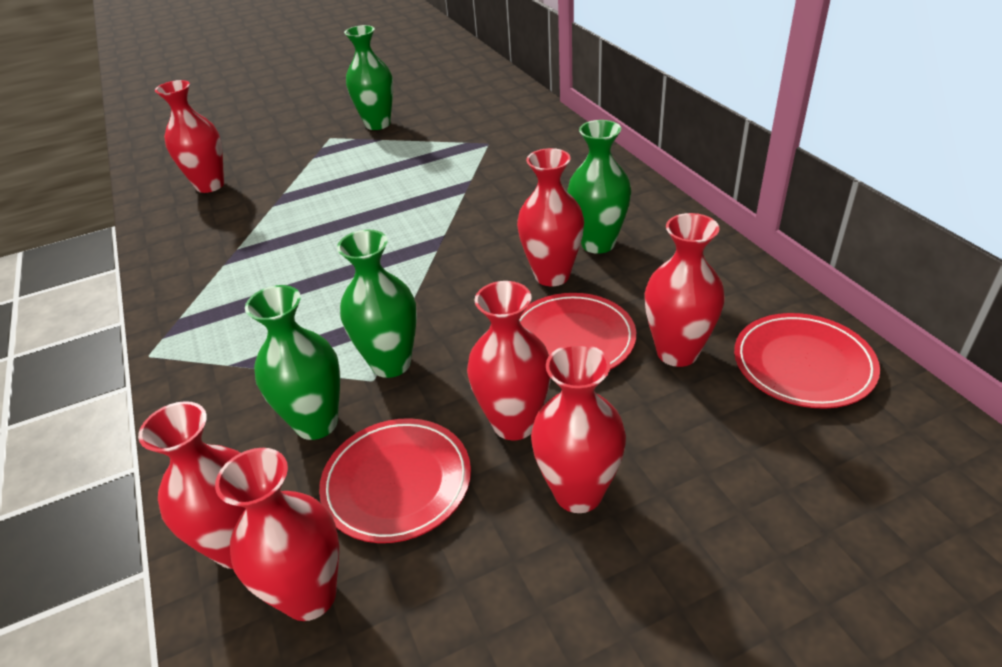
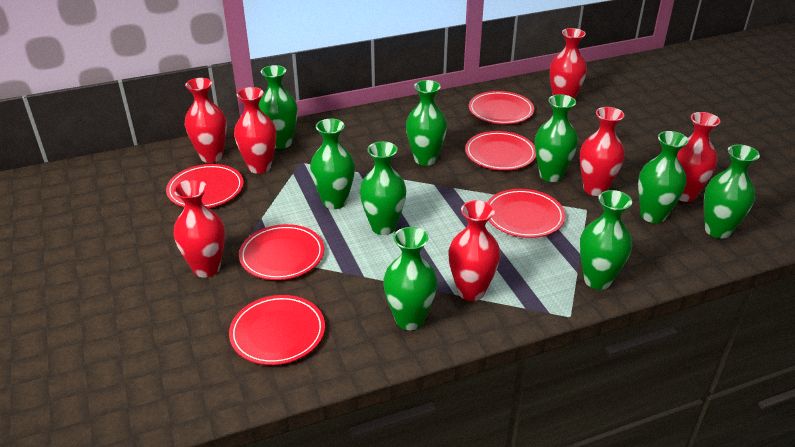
green vase: [245,285,340,440] [337,230,417,378] [344,25,393,130] [567,120,631,254] = 4 -> [259,65,298,149] [310,119,355,209] [360,141,406,235] [383,227,437,330] [406,80,447,166] [535,94,578,182] [579,190,632,290] [638,131,689,223] [704,144,760,239] = 9
red plate: [319,418,471,543] [519,293,636,370] [734,313,880,409] = 3 -> [166,164,244,208] [229,295,325,365] [239,224,324,280] [465,131,536,170] [469,91,534,124] [487,189,565,238] = 6

